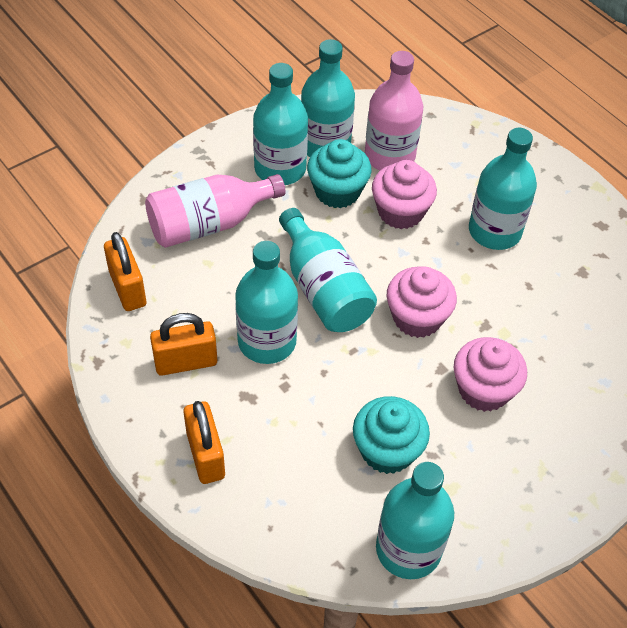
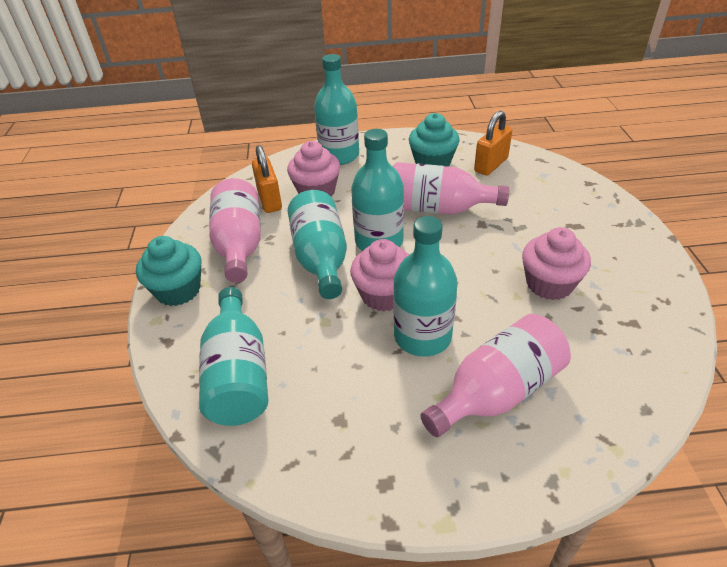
orange padlock: [104,232,146,311] [150,313,217,376] [184,401,225,484] = 3 -> [252,145,282,213] [474,111,512,176] = 2
pink bottle: [145,174,285,248] [365,51,423,170] = 2 -> [209,178,261,283] [393,162,509,215] [420,314,571,437] = 3
turquoise bottle: [235,241,298,364] [253,63,308,185] [279,208,377,332] [301,39,355,157] [376,462,454,579] [469,128,537,250] = 6 -> [199,287,268,426] [288,190,347,299] [314,54,359,165] [351,129,404,251] [393,216,458,357] = 5

